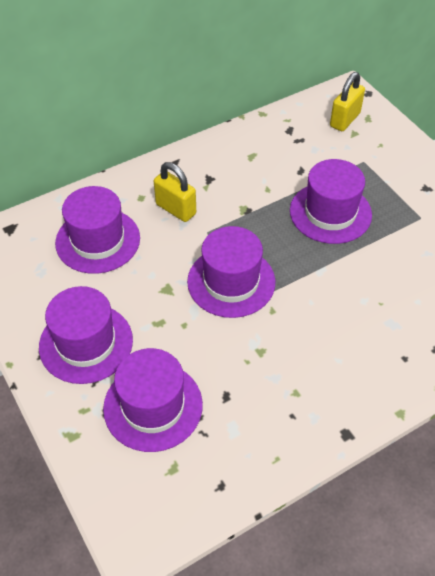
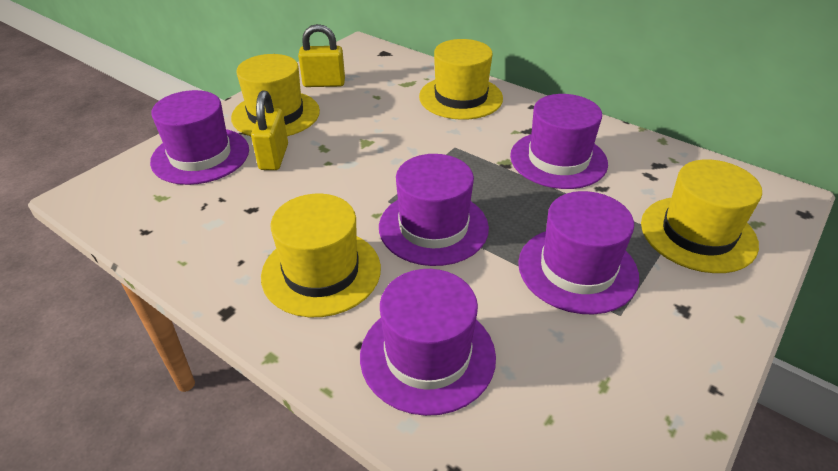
yellow hat: none = 0 -> [231,54,320,136] [261,194,381,317] [419,39,503,120] [641,159,762,273] = 4

